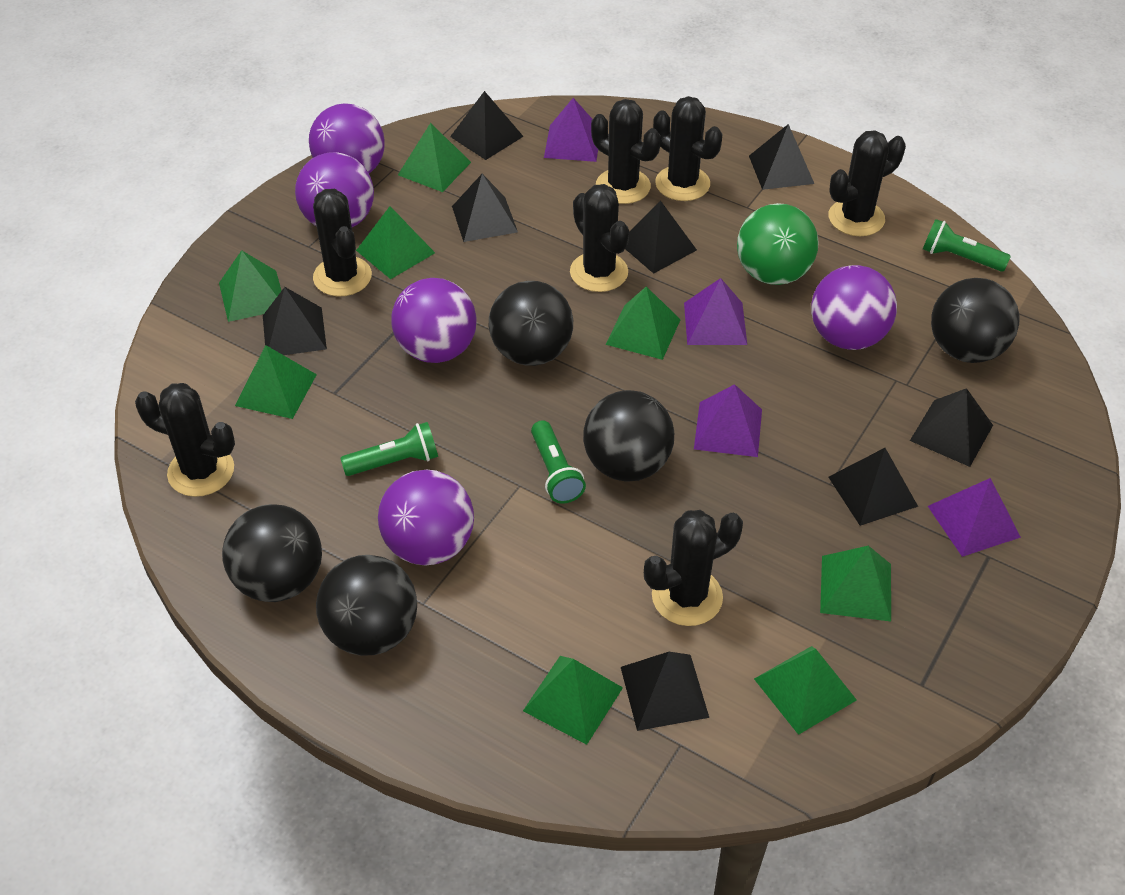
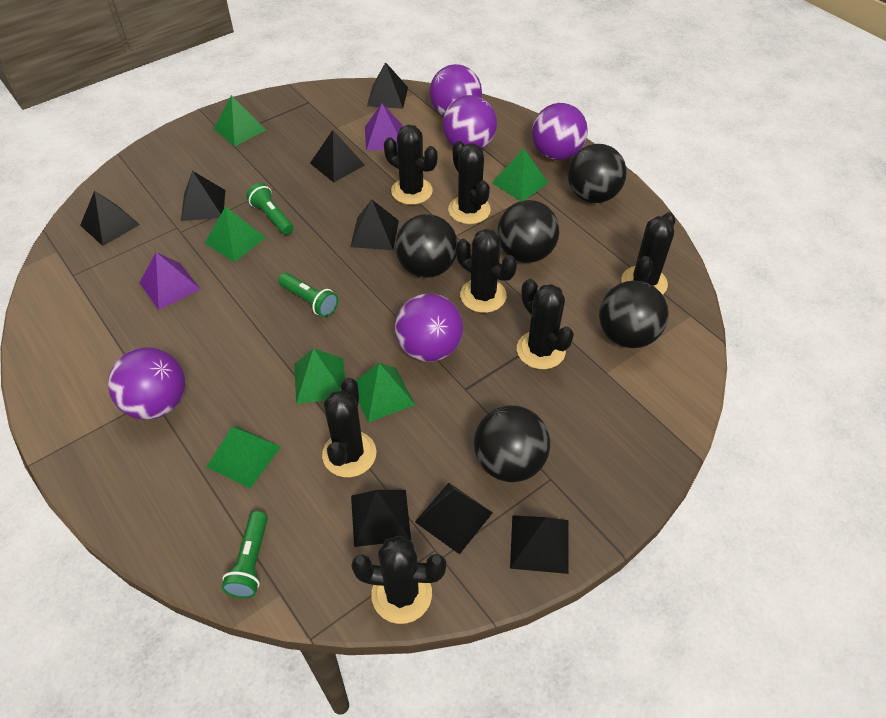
green ball: [737,203,819,285] = 1 -> none = 0
green pyramid: [219,250,282,322] [235,345,317,419] [356,206,435,279] [398,123,471,192] [523,656,623,745] [606,287,681,360] [754,646,857,735] [820,546,891,621] = 8 -> [205,206,266,262] [206,427,281,489] [214,95,266,146] [294,349,345,404] [355,363,415,422] [492,148,548,201] = 6
purple pyramid: [544,98,598,162] [684,278,747,345] [694,384,762,457] [928,478,1021,557] = 4 -> [139,252,200,310] [365,103,402,151] = 2

